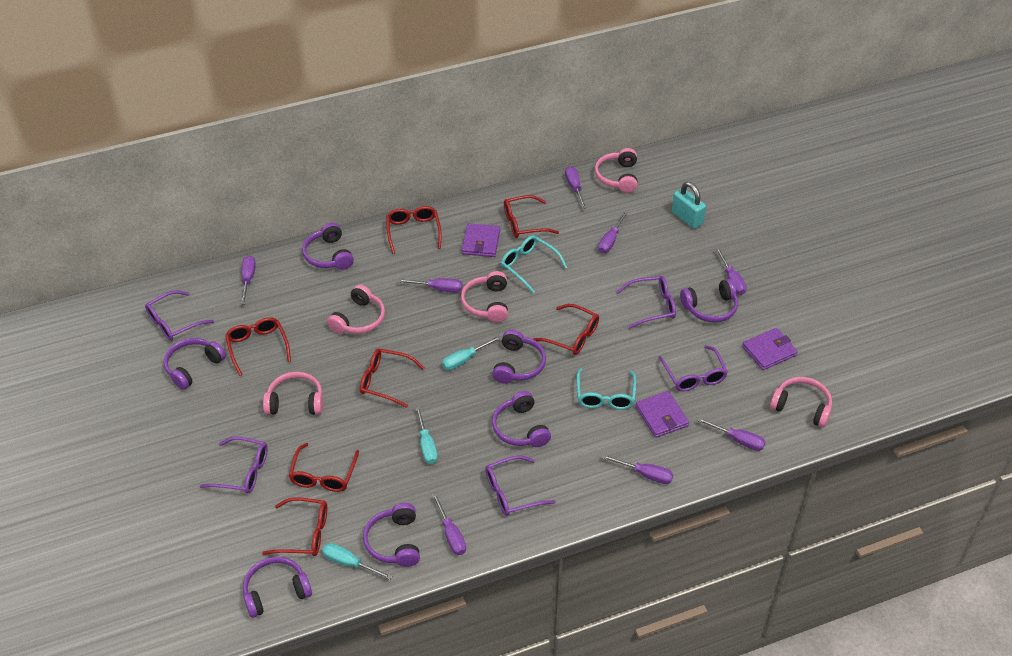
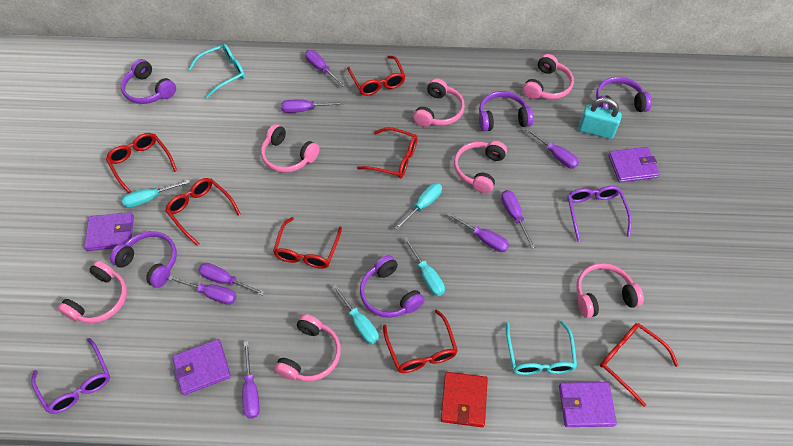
pink headphones: [263,372,323,415] [327,285,385,334] [461,271,508,323] [595,148,638,193] [770,377,832,428] = 5 -> [57,261,127,323] [261,124,320,173] [274,314,341,381] [413,78,465,127] [454,141,507,193] [523,54,574,99] [576,263,644,318] = 7
purple glasses: [145,290,214,341] [200,436,268,493] [485,456,556,516] [617,276,676,328] [658,345,728,391] = 5 -> [31,338,110,414] [567,186,632,242] = 2
purple headphones: [164,338,226,390] [243,557,312,618] [302,223,354,270] [363,503,420,567] [492,330,546,384] [492,391,551,447] [680,279,738,322] = 7 -> [110,231,177,288] [121,59,176,104] [360,255,425,318] [479,91,533,131] [596,77,652,112] = 5
purple wallet: [462,223,500,257] [636,391,689,438] [742,328,798,370] = 3 -> [84,212,134,251] [172,339,231,395] [559,382,617,427] [608,147,659,182] = 4
red wallet: none = 0 -> [441,372,488,427] = 1
turquoise screwdriver: [322,543,392,580] [415,406,438,464] [442,335,501,370] = 3 -> [122,179,190,208] [332,284,379,344] [395,183,442,231] [404,237,445,296] = 4

